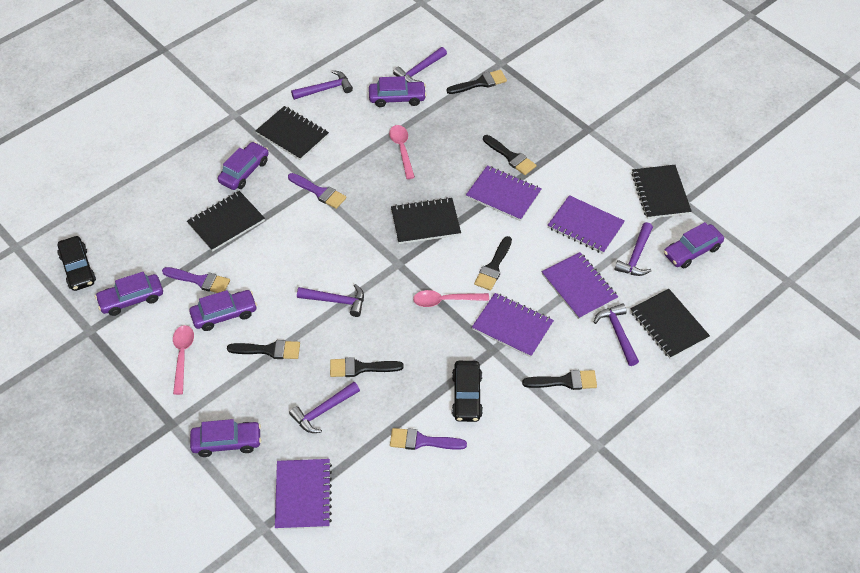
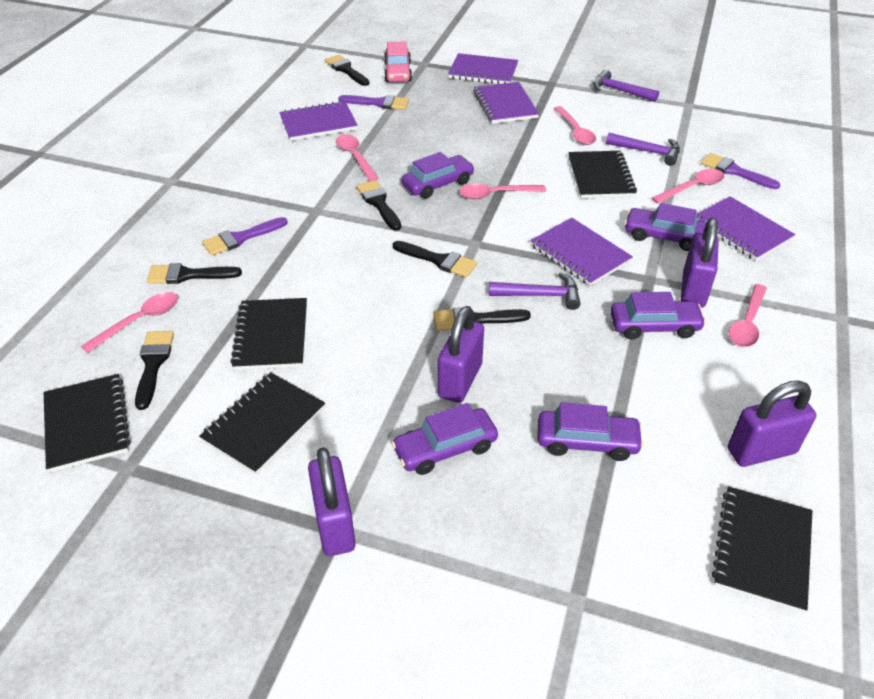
black car: [58,236,96,291] [452,361,483,422] = 2 -> none = 0
pink car: none = 0 -> [384,41,412,82] = 1
pink spoon: [173,325,194,395] [389,125,415,179] [413,290,489,307] = 3 -> [81,292,178,353] [336,134,379,181] [459,184,546,199] [554,106,596,145] [652,169,724,204] [729,284,767,347] = 6
purple car: [95,272,163,316] [189,290,257,331] [190,419,261,457] [218,142,269,190] [369,76,427,107] [664,222,724,268] = 6 -> [391,403,498,475] [401,152,475,199] [538,402,644,461] [610,292,706,340] [624,203,707,251] = 5
purple hammer: [289,382,360,433] [291,70,353,100] [297,284,364,317] [393,47,447,82] [593,303,639,366] [615,222,653,276] = 6 -> [489,272,581,310] [593,70,659,102] [606,133,680,166] = 3
purple padlock: none = 0 -> [308,447,356,556] [438,306,484,403] [681,218,719,308] [728,381,816,467] = 4

